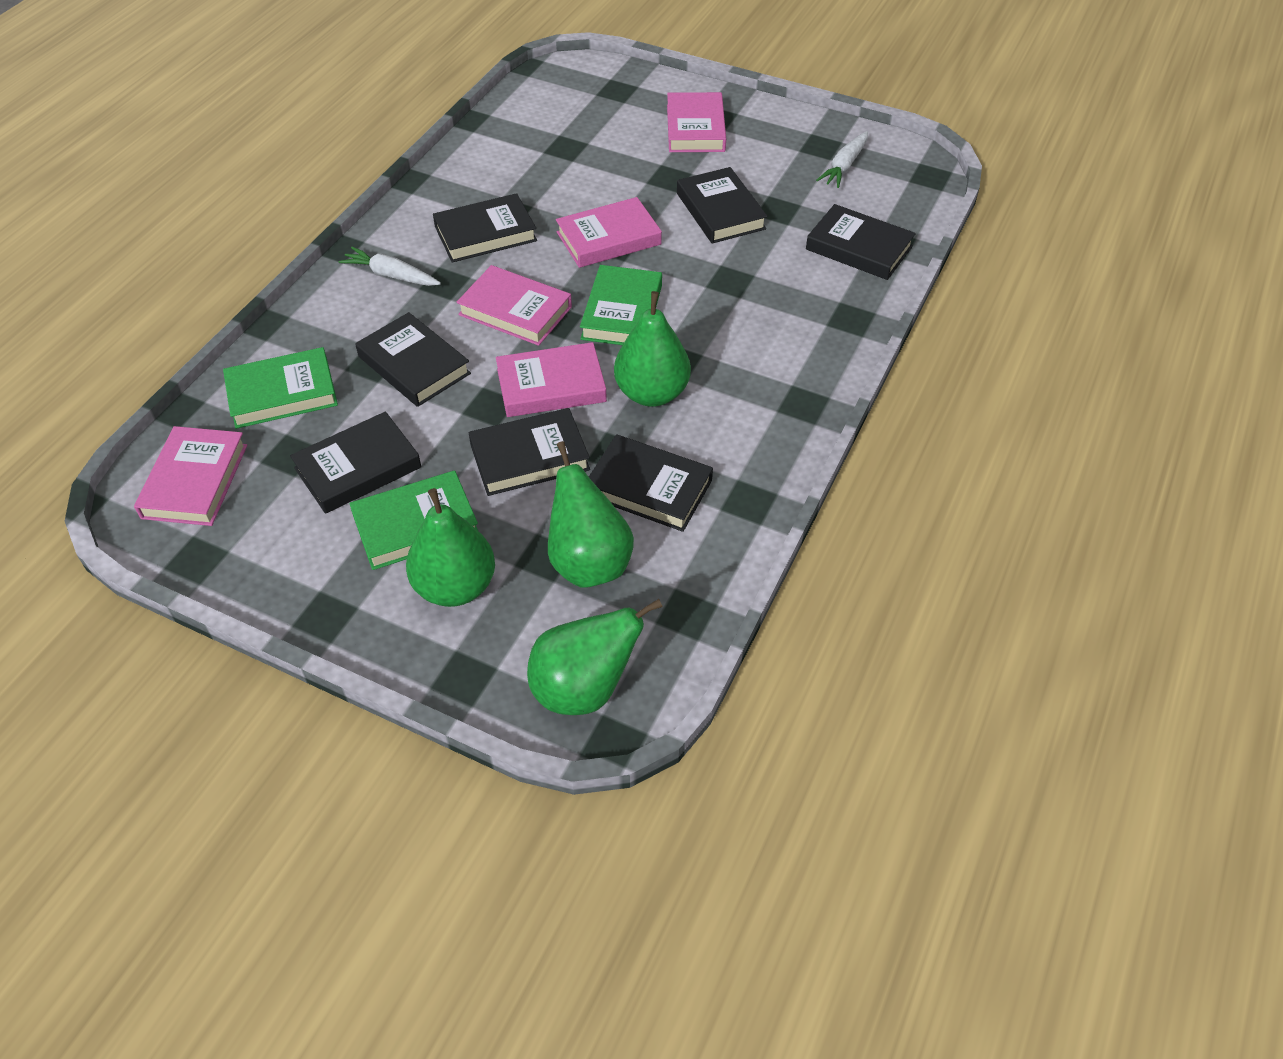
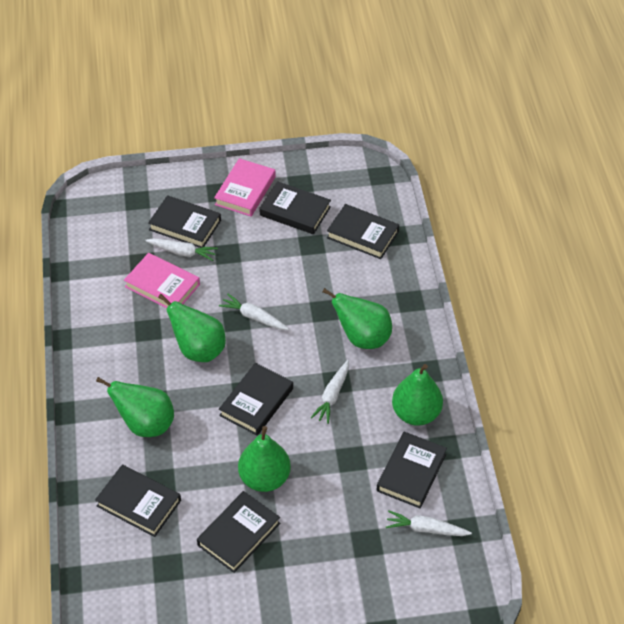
green book: [223,347,338,429] [349,470,478,570] [580,265,662,345] = 3 -> none = 0
green pear: [406,488,495,607] [527,599,663,715] [548,441,634,588] [614,291,691,407] = 4 -> [96,377,174,437] [158,294,226,362] [238,426,291,492] [322,288,392,349] [392,364,443,426] = 5
pink book: [134,426,247,526] [456,265,572,346] [496,342,607,417] [556,197,662,268] [667,92,726,152] = 5 -> [124,253,200,308] [214,158,276,216] = 2
white carrot: [338,247,441,286] [816,131,868,188] = 2 -> [145,238,218,261] [219,294,289,330] [311,360,349,424] [386,511,472,536] = 4

